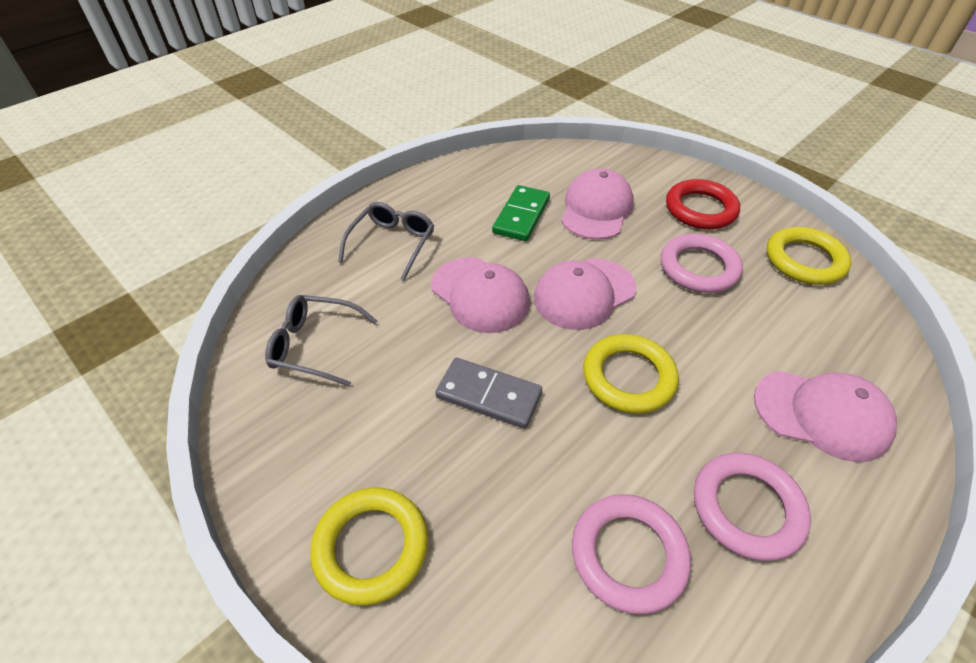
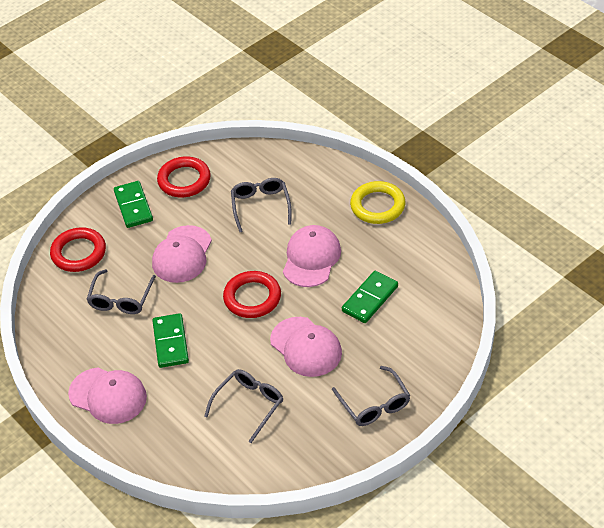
green domino: [492,185,550,241] = 1 -> [114,181,153,228] [152,313,189,368] [342,271,398,323] = 3
grey domino: [435,358,542,429] = 1 -> none = 0
grey glasses: [265,295,378,387] [338,202,434,281] = 2 -> [87,269,156,314] [204,369,283,443] [231,178,292,232] [332,366,410,426] = 4
pink ring: [572,494,691,614] [661,234,743,293] [694,453,811,561] = 3 -> none = 0
red ring: [666,179,740,229] = 1 -> [50,227,106,272] [157,156,211,197] [223,271,281,318] = 3
yellow ring: [310,487,428,605] [583,334,679,414] [767,227,851,285] = 3 -> [350,181,405,224] = 1

